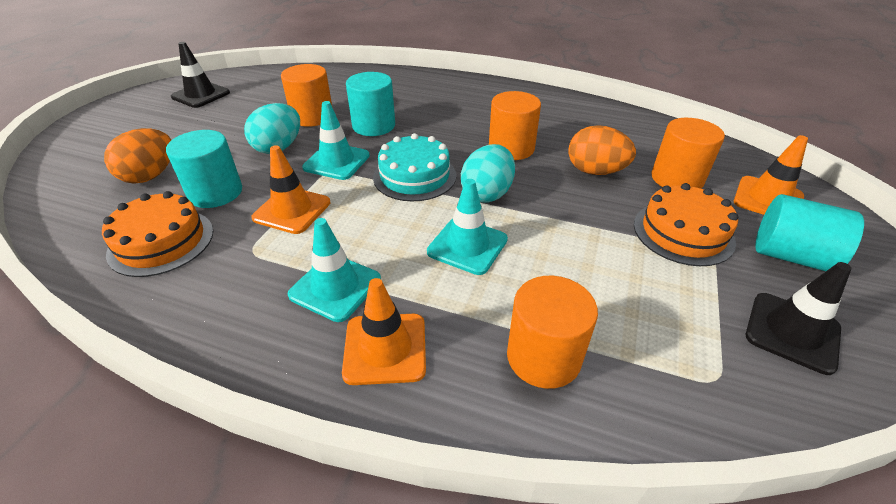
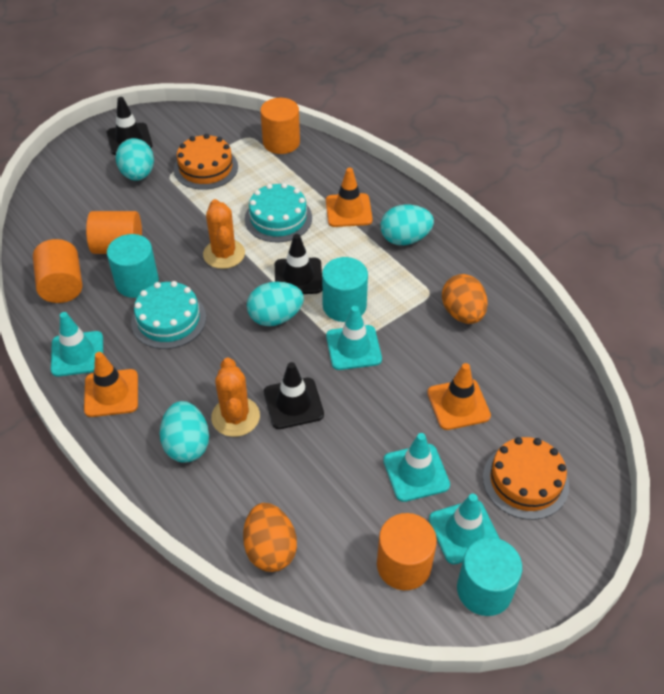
black traffic cone: [171,42,230,108] [746,262,852,375] = 2 -> [107,97,153,155] [264,362,324,429] [275,234,322,294] = 3
orange cactus: none = 0 -> [203,199,245,269] [211,357,260,437] = 2
turquoise cake: [373,133,456,201] = 1 -> [131,281,206,349] [245,183,312,242] = 2
turquoise egg: [244,103,300,154] [461,144,515,203] = 2 -> [116,138,154,181] [160,401,209,462] [247,282,304,326] [381,205,434,245] = 4
turquoise traffic cone: [288,218,381,322] [302,101,370,180] [427,179,508,275] = 3 -> [51,312,103,377] [326,306,382,370] [383,433,450,502] [429,494,500,564] = 4

